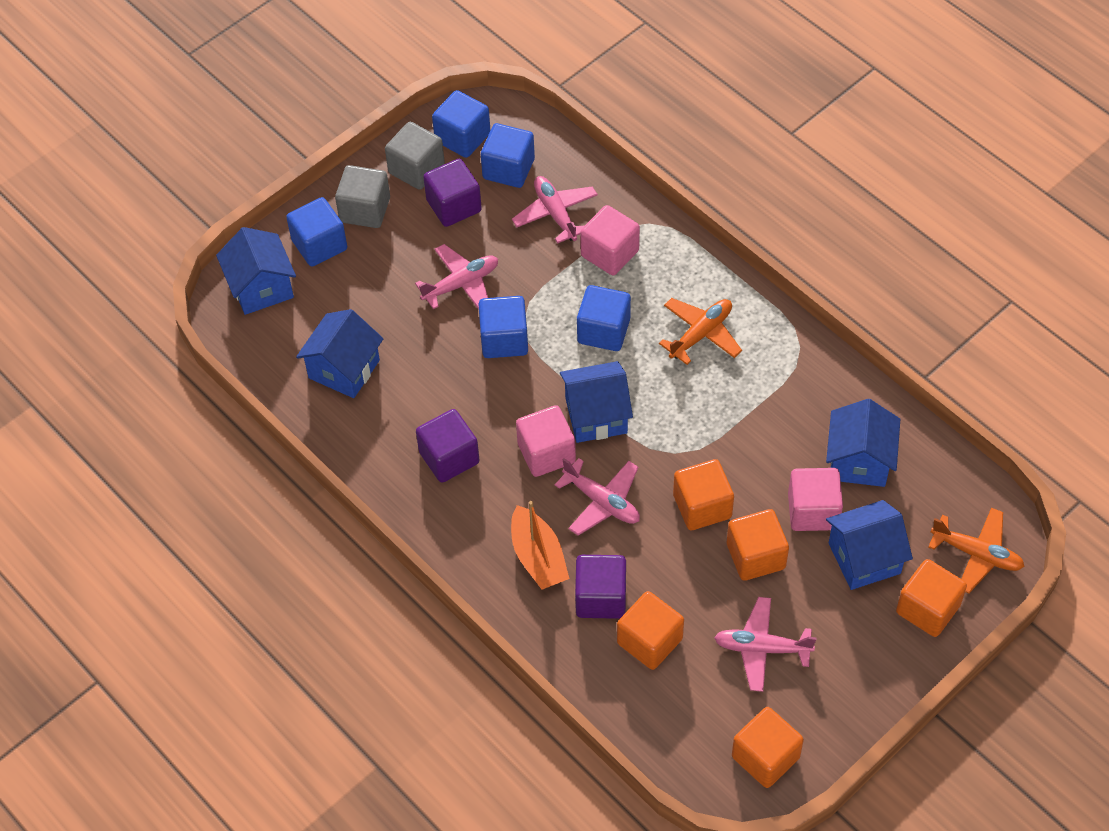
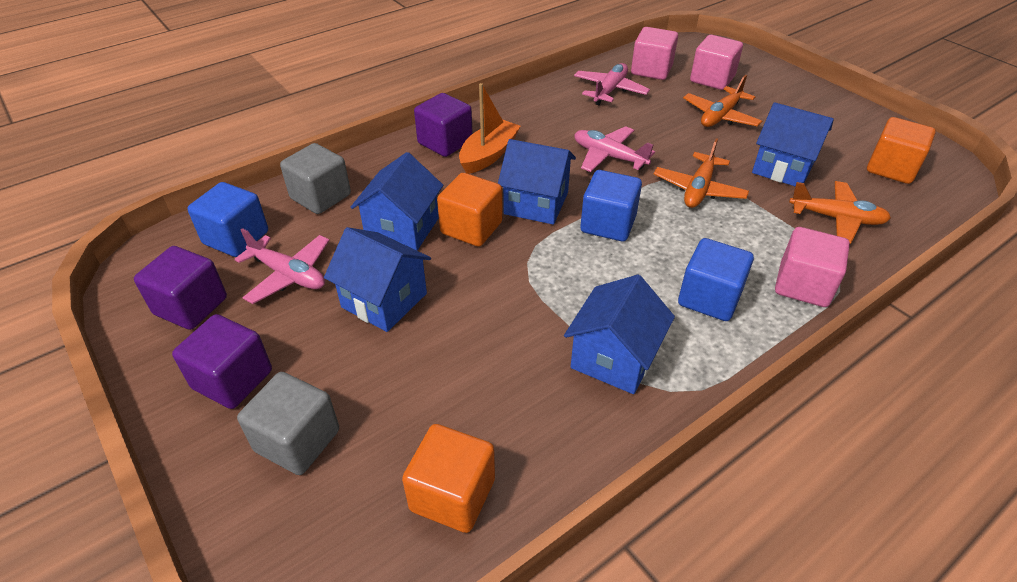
blue cube: [286,197,347,267] [432,90,491,158] [478,296,528,358] [481,123,535,188] [577,285,631,351] = 5 -> [187,182,268,257] [580,170,642,241] [678,238,754,321] = 3
orange cube: [617,591,684,670] [673,459,734,530] [727,509,789,581] [732,707,804,788] [896,559,967,637] = 5 -> [402,424,495,533] [437,173,503,247] [867,117,936,184] = 3
orange plane: [659,298,742,365] [928,508,1025,593] = 2 -> [654,138,749,208] [683,75,762,127] [789,181,891,244] = 3
pink plane: [415,244,498,309] [512,176,598,244] [555,458,640,536] [714,597,817,692] = 4 -> [234,228,330,304] [574,63,650,105] [574,126,655,172] = 3

